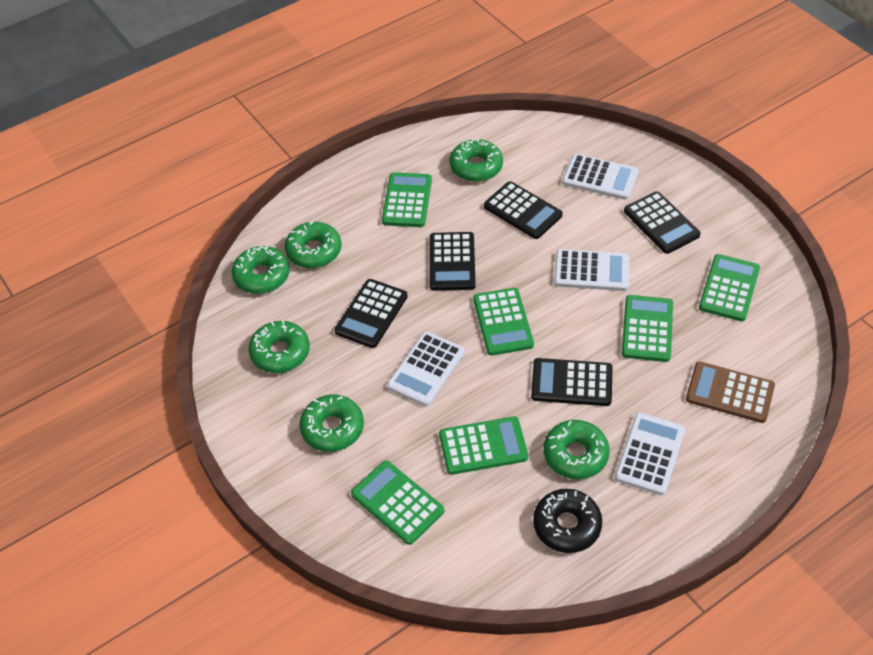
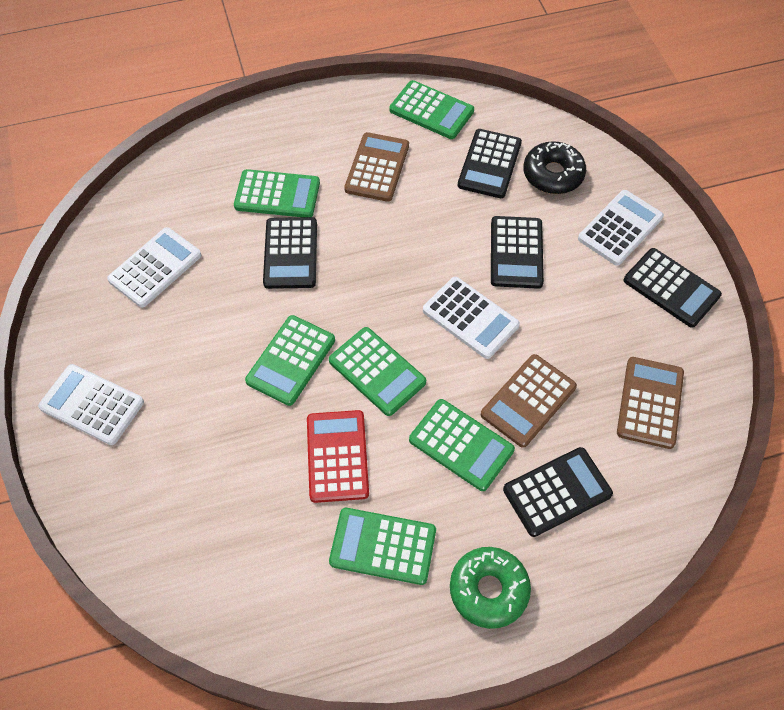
brown calculator: [686,361,775,423] = 1 -> [344,132,409,202] [481,354,577,448] [617,357,684,449] = 3
green donut: [232,246,290,294] [248,320,310,373] [284,221,342,268] [299,395,364,452] [450,139,503,182] [543,420,609,479] = 6 -> [450,547,531,629] = 1
red calculator: none = 0 -> [307,410,369,503] = 1

